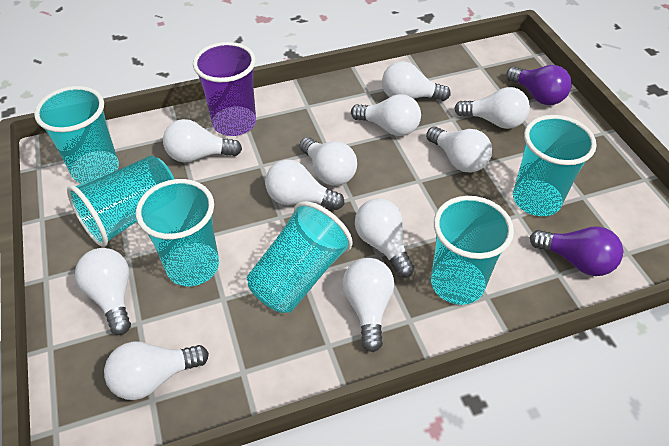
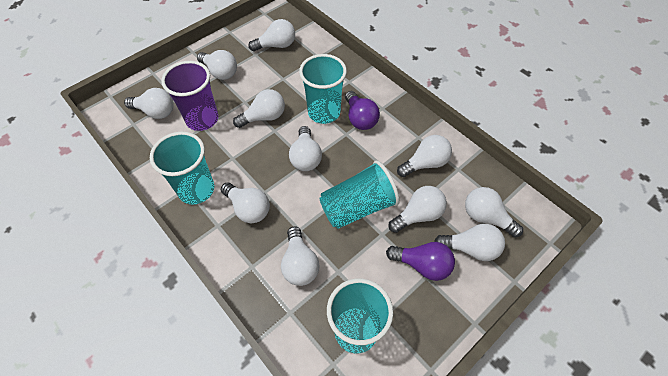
turquoise cup: [34,86,119,184] [67,155,174,247] [136,179,219,286] [247,201,353,313] [431,196,514,305] [513,115,597,216] = 6 -> [150,132,214,204] [299,54,347,124] [319,161,400,229] [327,279,393,353] = 4

